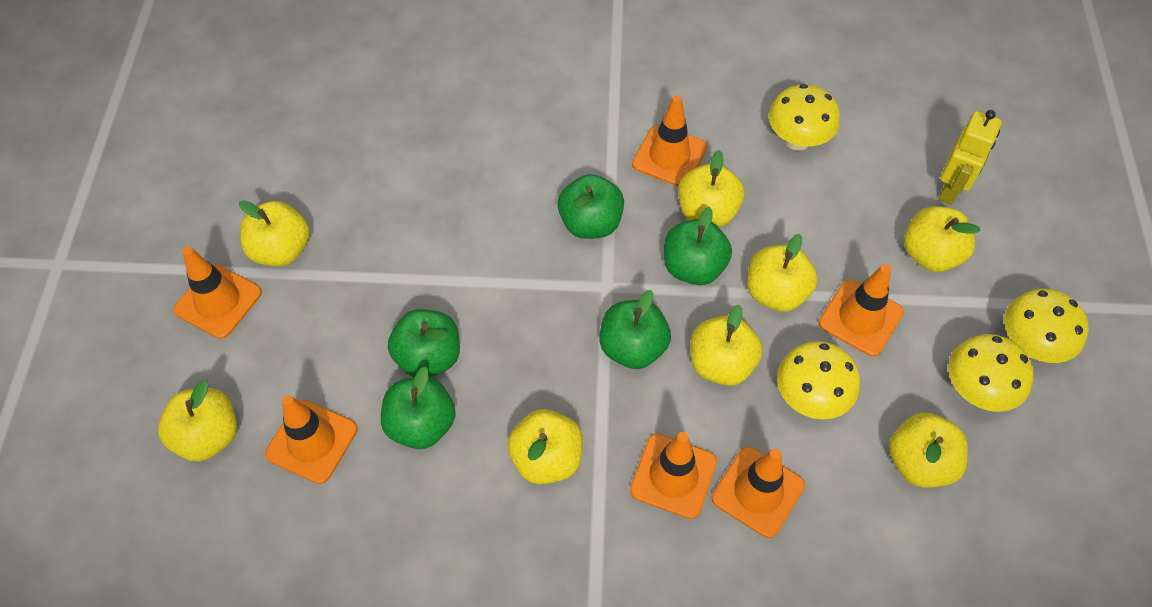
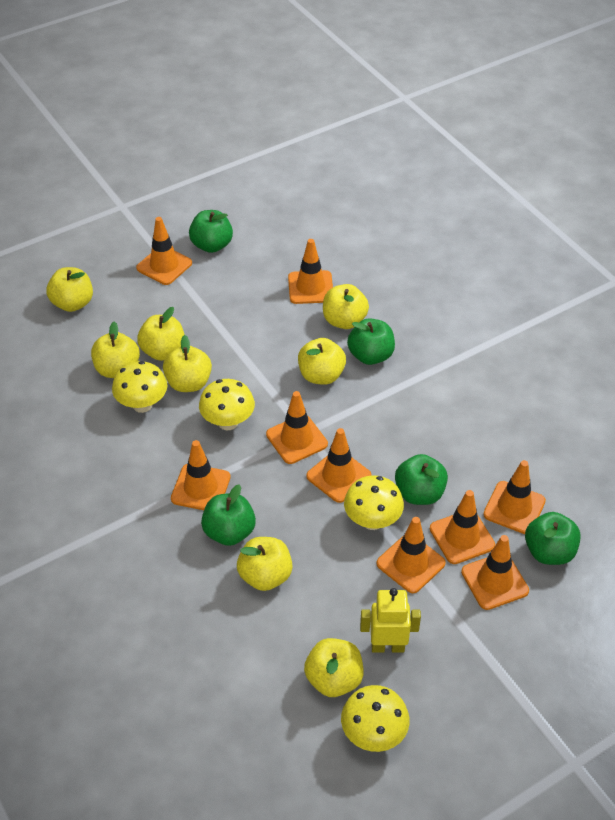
orange traffic cone: [174,247,262,339] [265,395,357,484] [630,432,717,519] [632,95,707,186] [712,447,805,538] [819,264,904,357] = 6 -> [136,217,192,285] [171,440,231,510] [266,391,328,464] [288,239,333,304] [306,428,372,503] [376,517,446,593] [430,490,495,564] [461,535,529,610] [483,460,546,534] = 9

